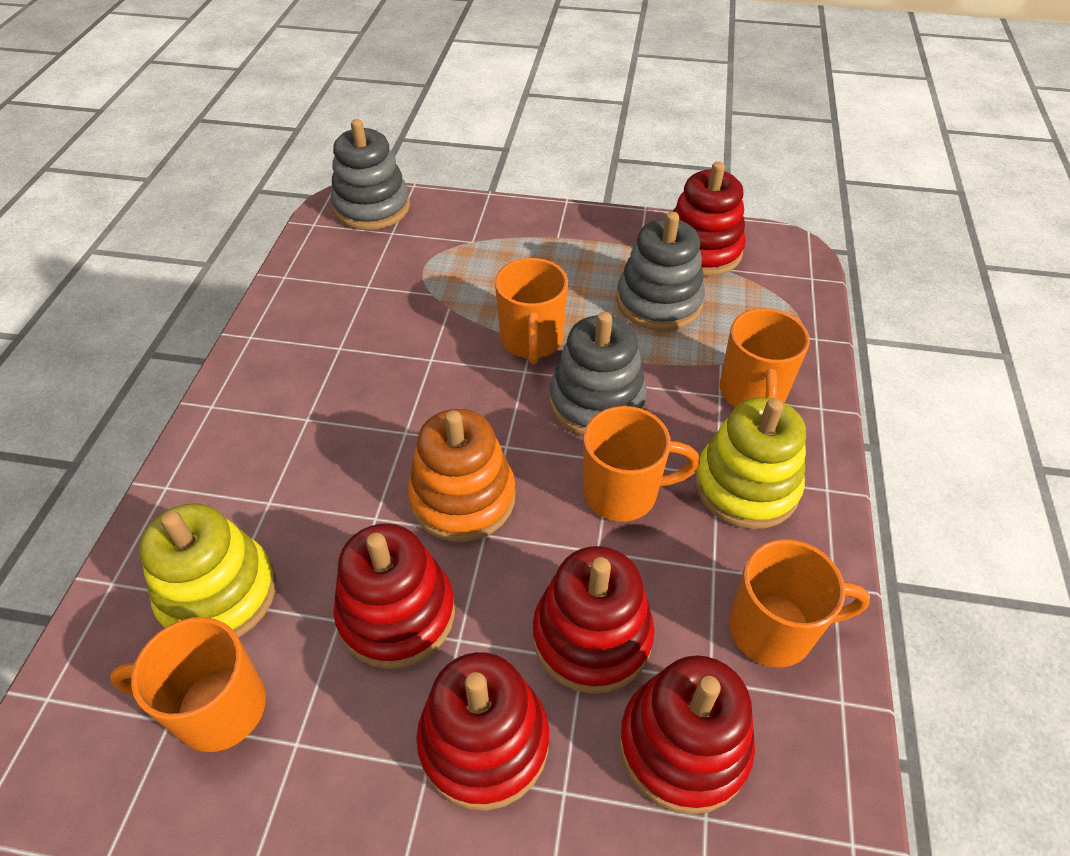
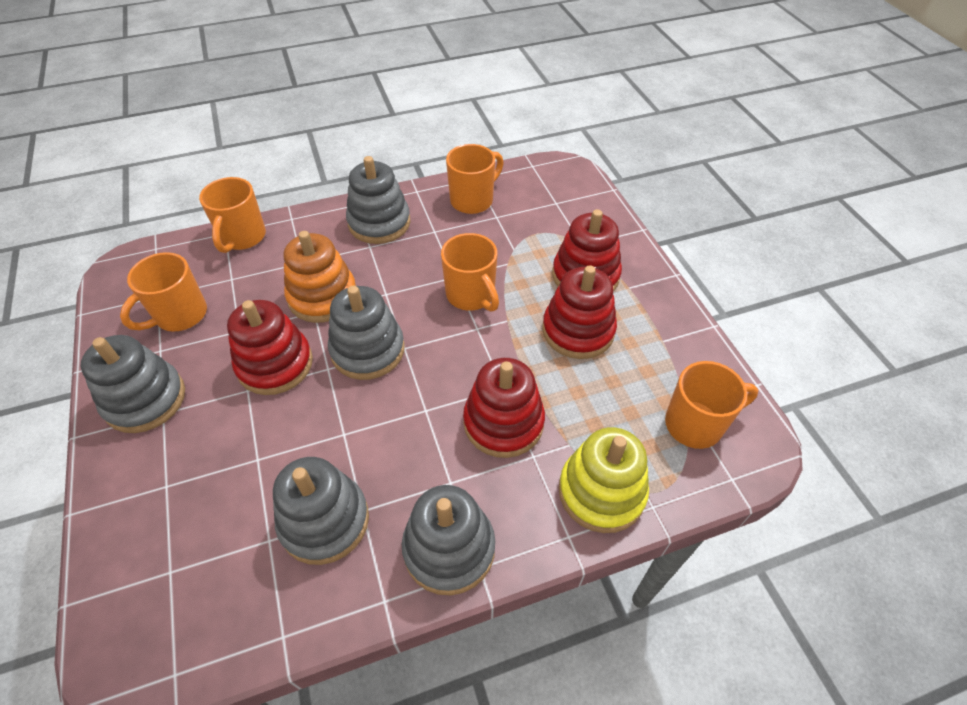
grey stacking toy: [331,119,410,230] [550,312,647,436] [616,212,705,331] = 3 -> [80,335,185,433] [273,457,369,565] [328,286,405,380] [346,156,411,244] [402,485,495,595] = 5
red stacking toy: [334,523,455,669] [416,652,549,811] [533,546,655,694] [619,655,755,815] [673,161,746,276] = 5 -> [227,300,313,395] [463,358,545,458] [542,265,617,359] [552,209,622,292] = 4
yellow stacking toy: [139,503,276,638] [695,397,806,529] = 2 -> [559,427,649,533] = 1

